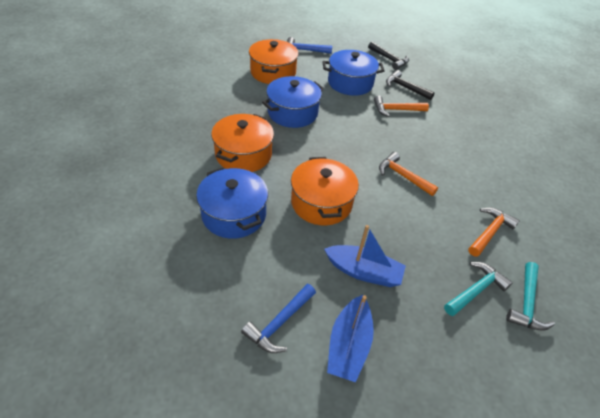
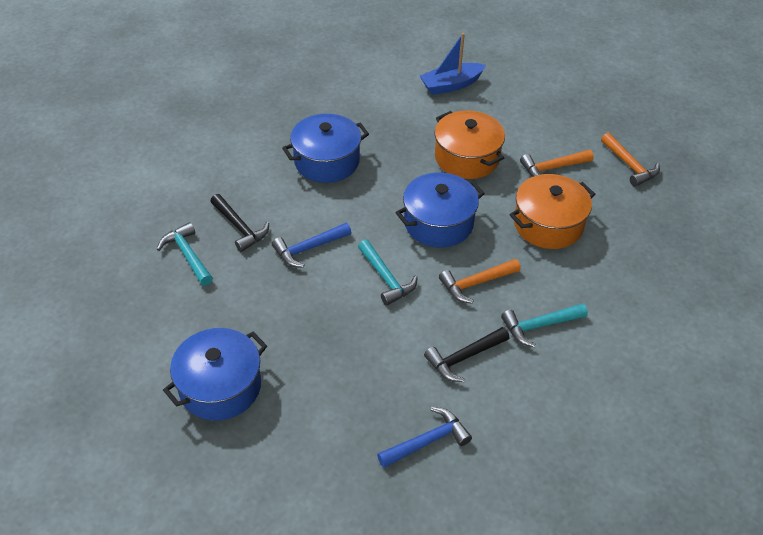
blue boat: [324,225,406,287] [327,295,374,382] = 2 -> [420,33,486,95] = 1
orange pot: [211,114,274,172] [249,39,299,84] [291,157,359,225] = 3 -> [435,110,505,179] [510,174,595,249] = 2
turquoise hammer: [444,262,513,316] [506,262,555,331] = 2 -> [157,222,213,286] [358,240,418,306] [501,303,588,347] = 3

